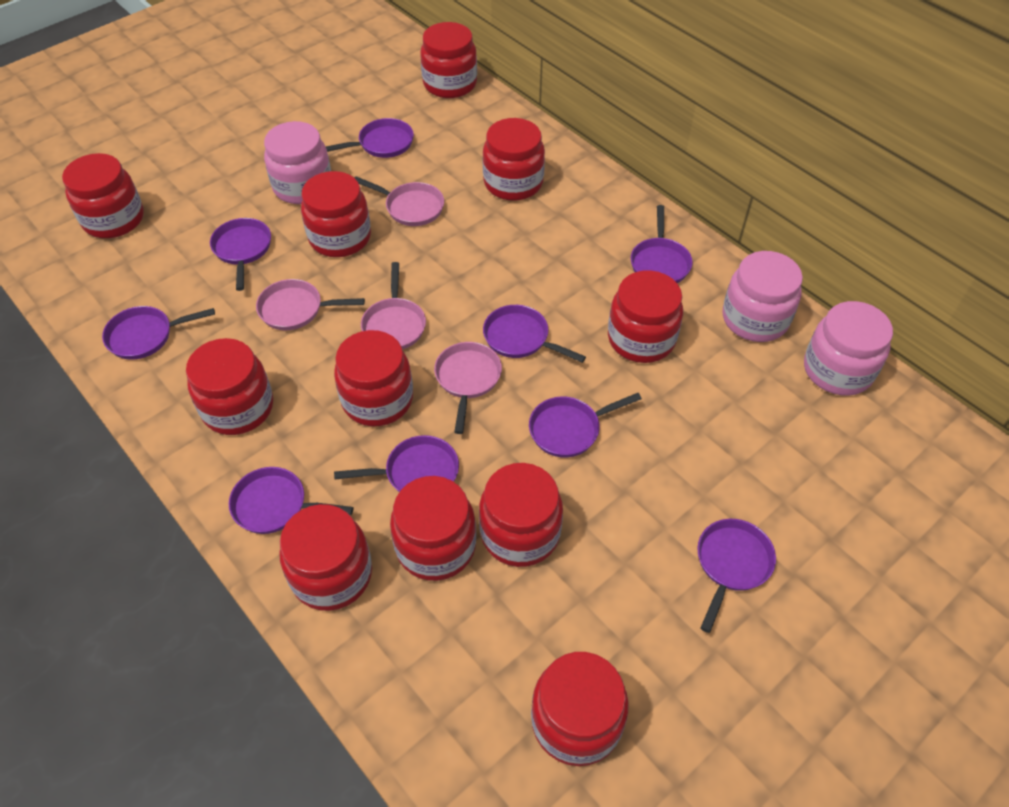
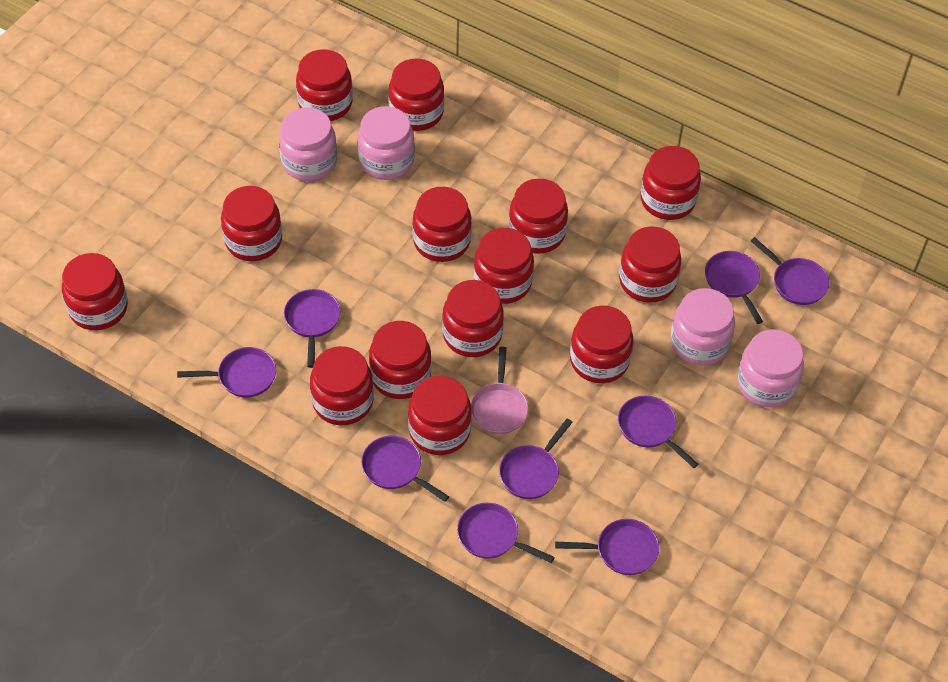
pink jar: [264,121,331,204] [723,251,803,342] [804,301,893,396] = 3 -> [279,107,337,181] [357,106,415,180] [670,288,735,366] [737,329,804,408] = 4
pink pan: [256,279,365,330] [354,176,444,226] [361,262,426,349] [434,342,502,434] = 4 -> [470,347,528,434] = 1
red jar: [62,153,144,238] [186,338,273,435] [279,504,372,611] [301,171,371,257] [334,330,413,426] [390,476,476,581] [420,22,477,98] [479,463,563,567] [483,118,545,201] [531,652,629,766] [608,270,683,363] = 11 -> [62,253,128,330] [221,186,282,261] [296,49,353,121] [310,346,374,425] [369,321,431,399] [388,58,444,131] [408,376,472,455] [412,187,472,262] [442,280,504,357] [474,228,534,304] [509,178,568,254] [570,306,633,383] [619,227,681,303] [640,146,701,220] = 14

